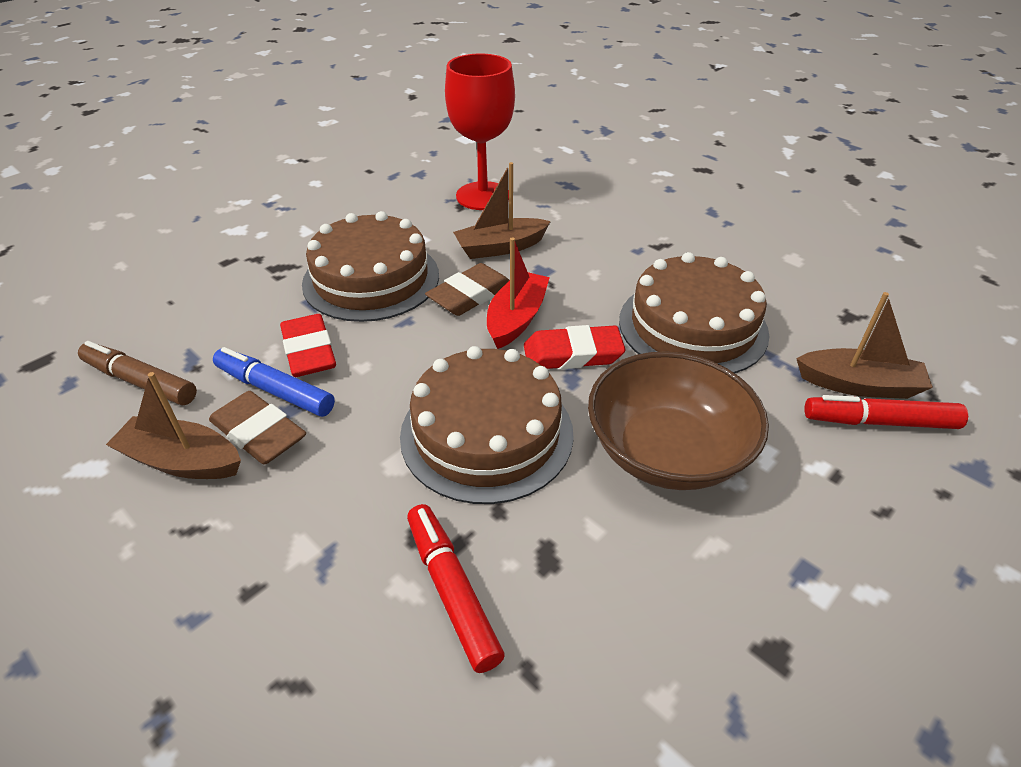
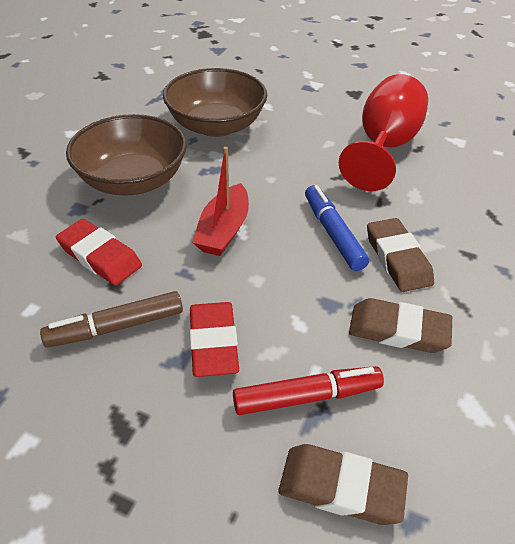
brown boat: [106,372,241,479] [453,162,551,259] [796,292,933,399] = 3 -> none = 0
brown bowl: [588,351,769,490] = 1 -> [66,114,187,196] [163,68,267,137] = 2
brown cake: [302,211,439,322] [400,346,574,504] [619,252,770,373] = 3 -> none = 0
brown eraser: [209,391,306,465] [425,263,510,316] = 2 -> [278,444,408,525] [349,298,452,353] [367,218,434,292] = 3
red marker: [407,504,505,673] [804,395,968,429] = 2 -> [233,366,384,415] = 1

